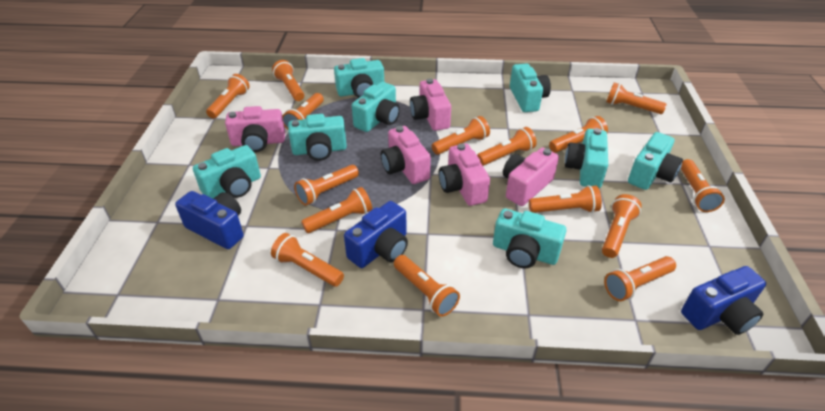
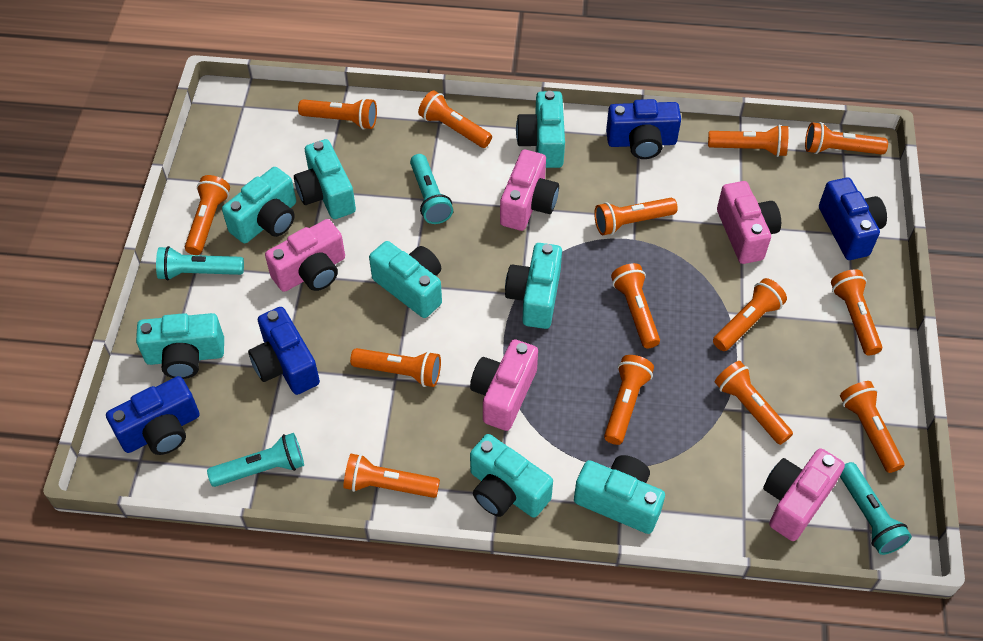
blue camera: [175,191,244,249] [344,201,408,268] [681,266,766,335] = 3 -> [106,376,199,455] [248,307,320,395] [606,99,681,159] [819,177,887,260] = 4
orange flashlight: [206,74,250,119] [271,233,344,287] [272,60,304,101] [282,93,324,129] [294,165,359,205] [301,187,372,233] [394,255,460,317] [432,116,490,155] [477,127,537,166] [529,185,602,213] [549,116,608,153] [602,194,642,258] [604,256,676,301] [606,83,667,114] [681,159,725,212] = 15 -> [185,175,230,255] [298,98,377,129] [343,454,440,498] [350,348,441,387] [418,90,492,148] [594,198,678,235] [604,355,654,445] [611,263,660,348] [708,125,789,157] [713,278,787,351] [715,361,793,445] [805,122,888,155] [831,269,882,355] [840,381,905,473] = 14
turquoise flashlight: none = 0 -> [156,246,244,280] [207,433,304,487] [410,154,453,224] [840,462,912,555] = 4

